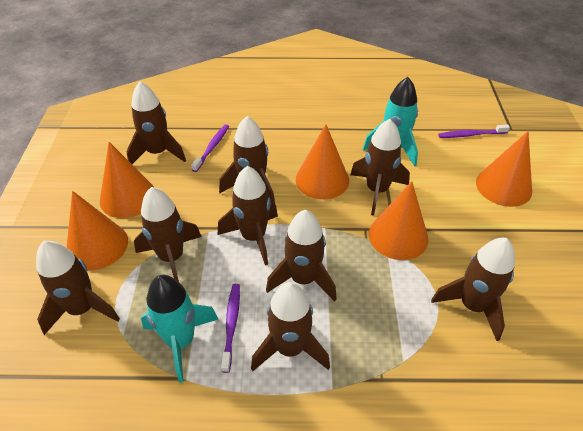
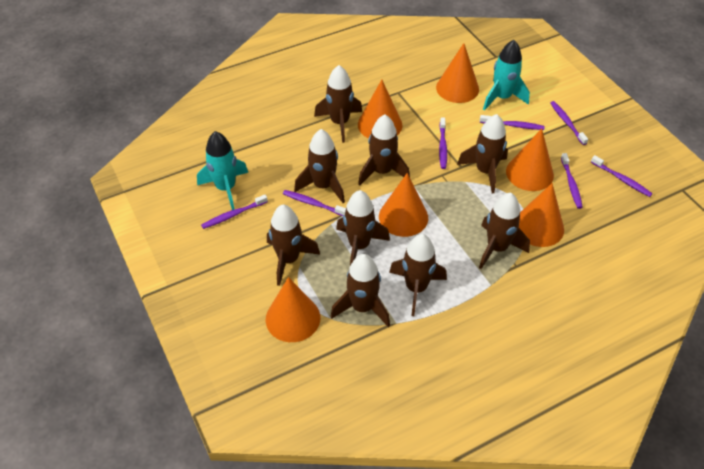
orange cone: [67,191,128,270] [100,142,154,218] [296,124,349,199] [369,181,428,260] [476,131,532,207] = 5 -> [266,277,320,342] [358,80,402,138] [379,173,428,237] [436,43,479,103] [506,128,554,191] [519,183,564,247] = 6
purple toothbrush: [191,124,229,172] [221,284,240,373] [438,124,510,138] = 3 -> [201,194,268,229] [283,190,346,216] [439,117,447,169] [480,115,545,130] [550,101,588,145] [561,153,583,209] [591,155,652,197] = 7

